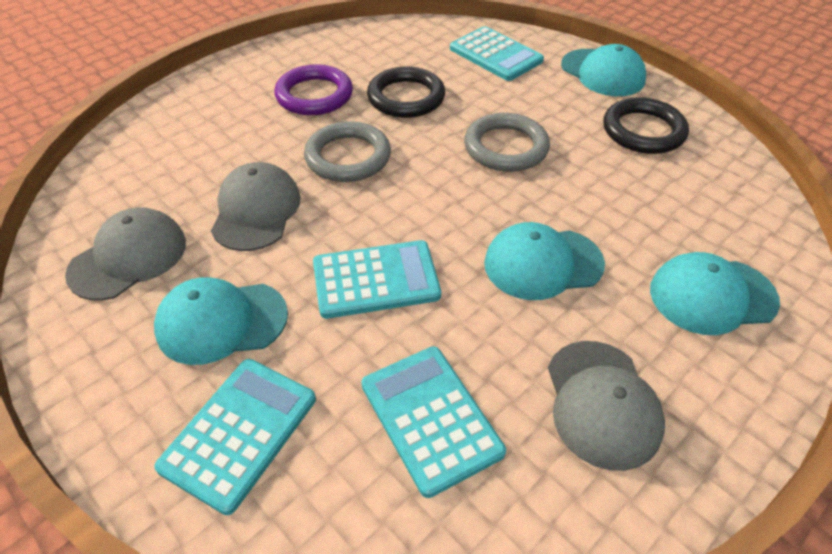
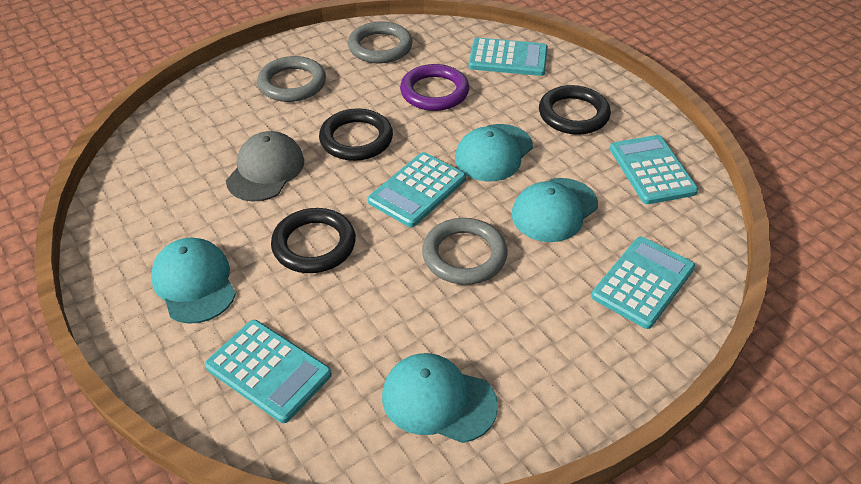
black ring: [367,67,445,118] [603,97,689,154] = 2 -> [271,208,356,273] [319,108,393,161] [539,85,611,135] = 3
grey cap: [65,207,186,301] [211,162,301,251] [548,341,665,471] = 3 -> [226,131,304,202] = 1
grey ring: [304,121,391,182] [464,113,550,172] = 2 -> [257,56,326,102] [348,21,413,64] [422,218,508,285] = 3
turquoise calculator: [154,359,316,515] [313,240,441,319] [361,346,506,498] [450,26,544,81] = 4 -> [205,320,332,423] [368,152,466,227] [468,38,548,76] [591,237,695,329] [610,135,698,204] = 5

